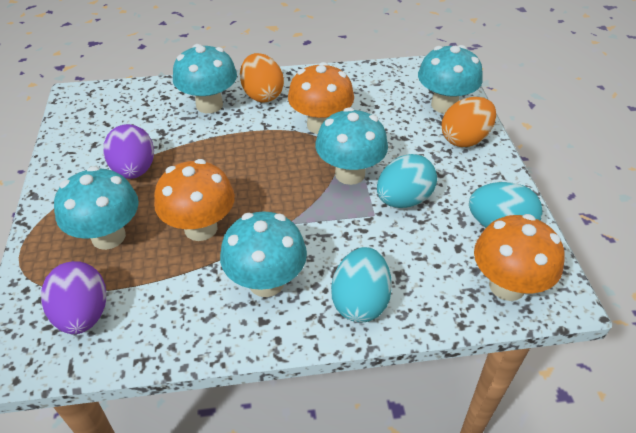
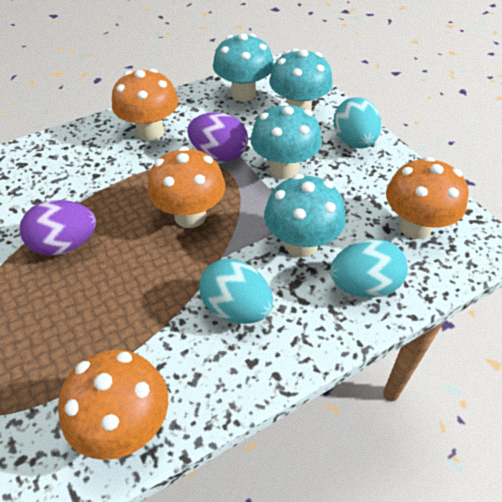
orange egg: [240,53,284,103] [442,97,496,147] = 2 -> none = 0
orange mushroom: [154,159,235,241] [288,62,354,134] [474,214,564,301] = 3 -> [58,350,168,460] [112,69,178,141] [147,146,225,228] [386,157,469,239] = 4
turquoise mushroom: [54,166,139,250] [173,44,237,113] [220,211,307,297] [315,107,388,185] [418,45,483,114] = 5 -> [213,33,274,102] [250,102,322,179] [264,174,346,258] [269,48,333,111] = 4

